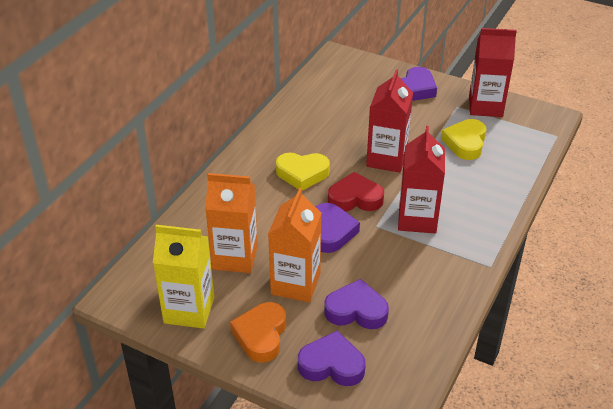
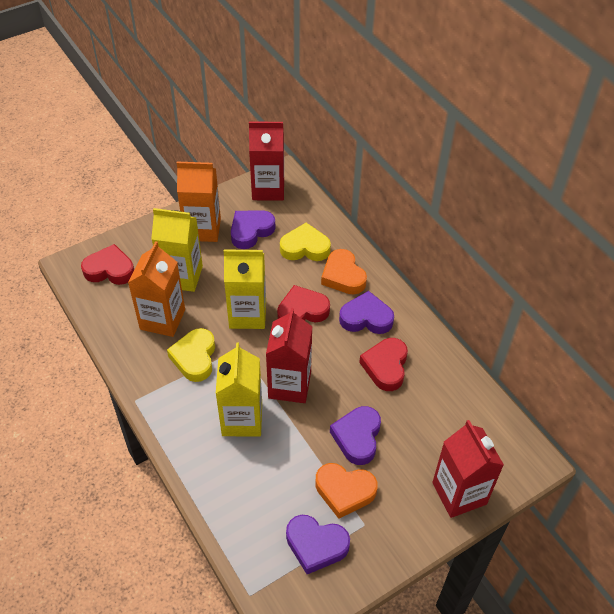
orange heart: [230,302,286,362] = 1 -> [315,463,378,519] [321,249,367,295] = 2
red heart: [328,172,384,211] = 1 -> [81,244,134,285] [277,285,330,323] [359,338,408,391] = 3
yellow carton: [153,225,214,329] = 1 -> [151,208,203,292] [216,342,262,437] [224,249,266,329] = 3

